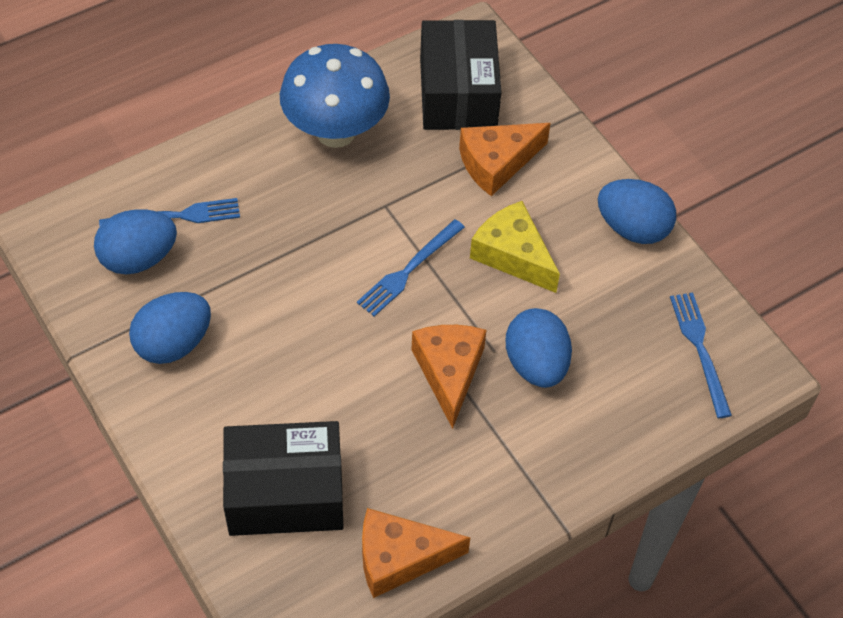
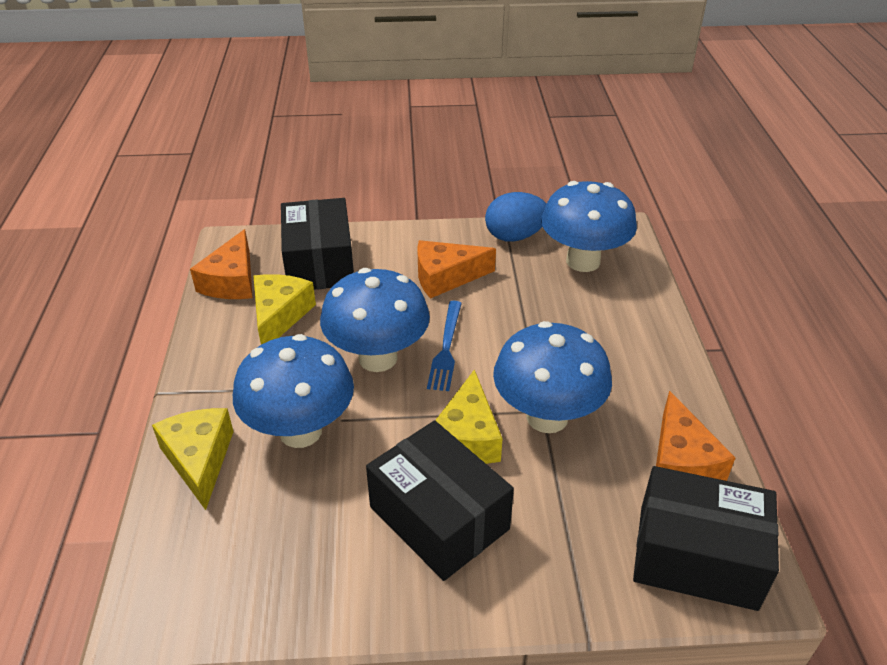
black box: [223,421,344,536] [420,20,501,130] = 2 -> [281,198,354,290] [366,420,514,581] [633,466,779,611] = 3
blue egg: [94,209,177,275] [129,292,211,364] [506,308,572,388] [598,179,676,244] = 4 -> [485,192,546,242] = 1
blue fork: [99,198,240,226] [357,219,465,317] [670,293,732,418] = 3 -> [427,301,462,391] = 1
blue mushroom: [280,44,390,148] = 1 -> [233,334,354,448] [320,268,430,372] [493,321,612,433] [541,181,637,272] = 4
yellow cheese: [470,201,560,293] = 1 -> [152,408,234,510] [254,274,316,345] [435,369,503,464] = 3

